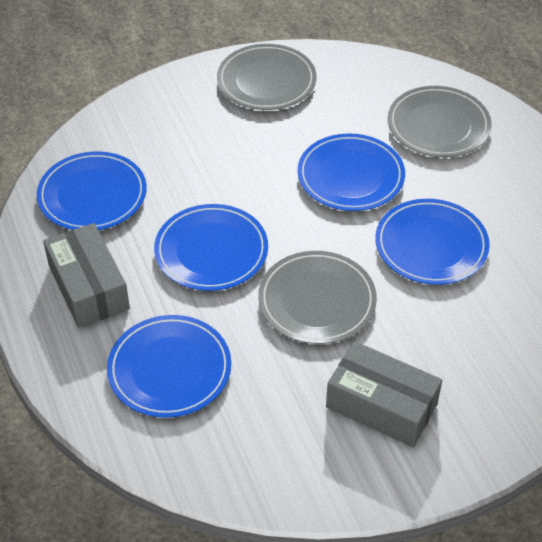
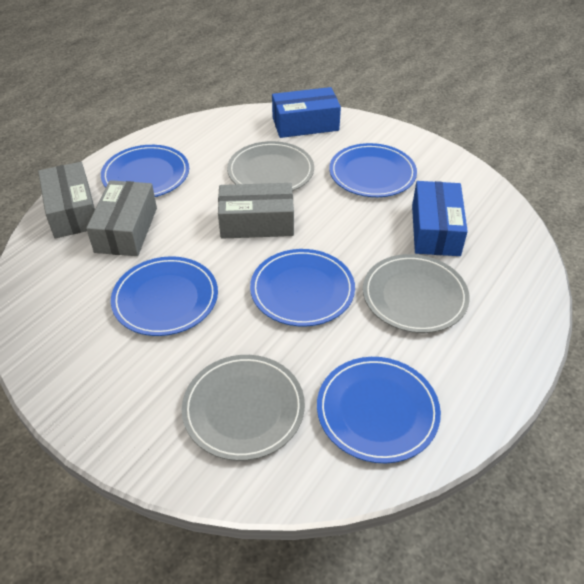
blue box: none = 0 -> [272,87,341,138] [412,181,468,256] = 2
grey box: [43,223,130,328] [326,341,442,447] = 2 -> [38,162,95,238] [86,180,157,256] [218,183,294,239] = 3

